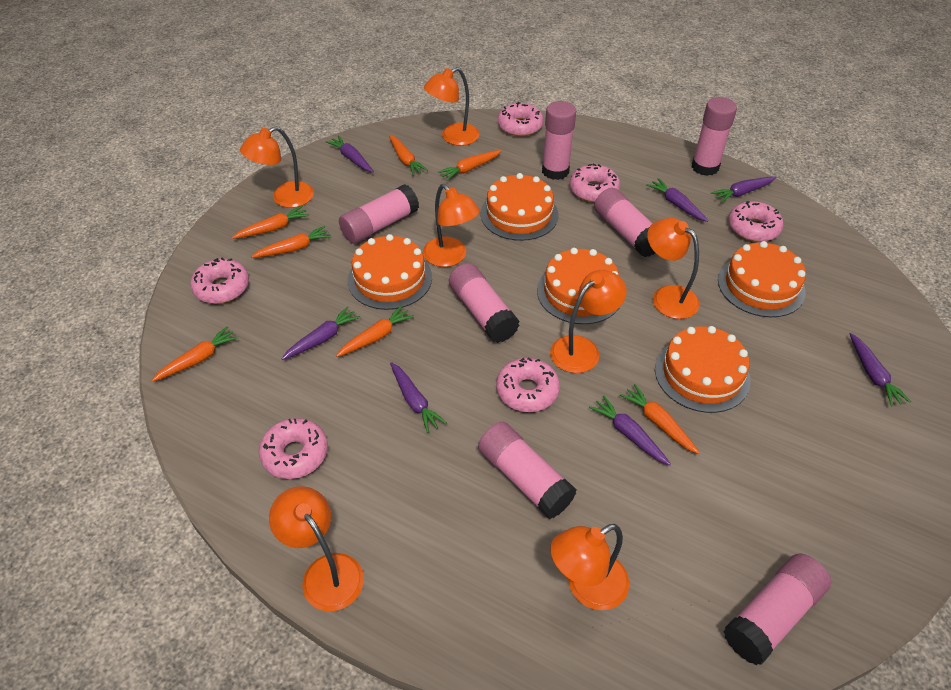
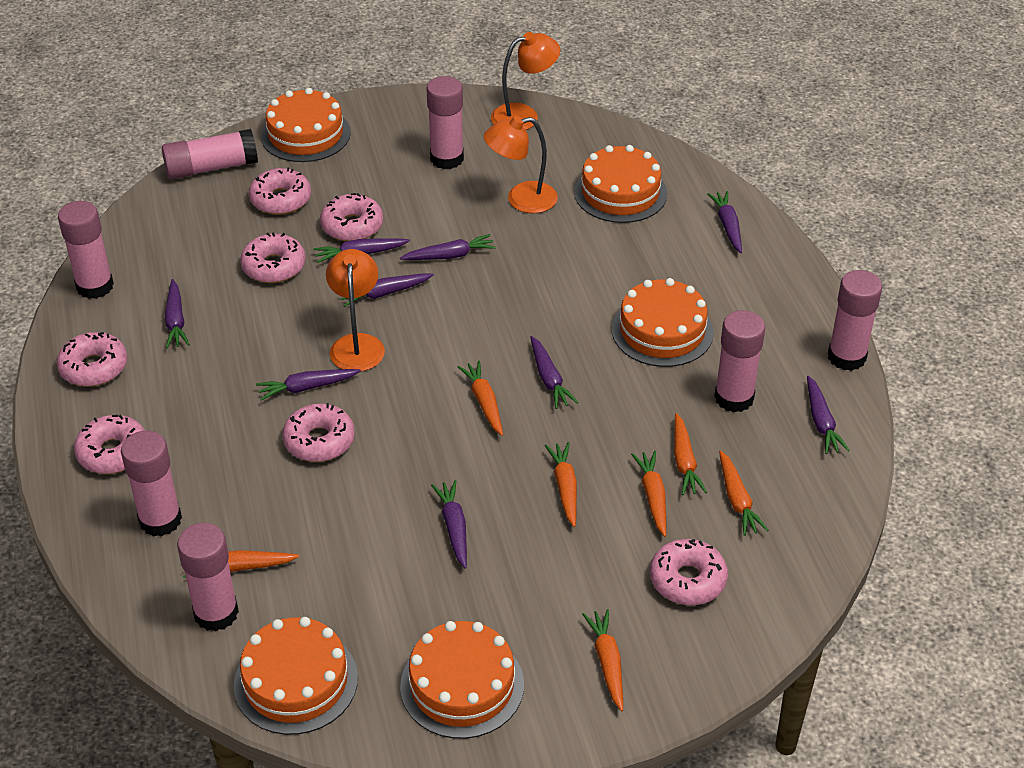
orange lamp: [240,126,314,208] [269,486,364,611] [423,184,480,267] [424,67,479,146] [550,270,627,373] [550,524,629,610] [647,218,700,319] = 7 -> [326,249,385,372] [484,116,558,213] [491,32,560,130] = 3
pink donut: [190,258,249,304] [259,418,328,479] [496,357,560,412] [498,102,544,136] [570,164,620,202] [729,201,784,242] = 6 -> [57,332,127,387] [74,415,145,474] [240,232,306,283] [249,168,311,215] [283,403,355,462] [320,193,383,241] [650,539,728,605] = 7
purple carrot: [282,306,360,360] [325,135,374,172] [390,362,447,433] [589,396,671,465] [646,178,708,222] [711,176,777,203] [850,333,911,407] = 7 -> [165,279,190,348] [256,369,361,401] [314,238,410,263] [341,273,434,307] [400,234,496,260] [431,480,467,569] [530,336,578,409] [707,191,742,253] [807,376,850,454] = 9

